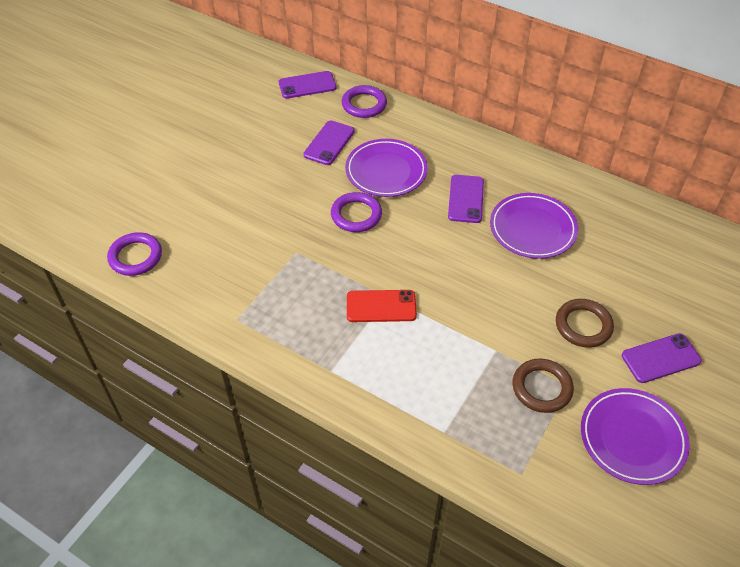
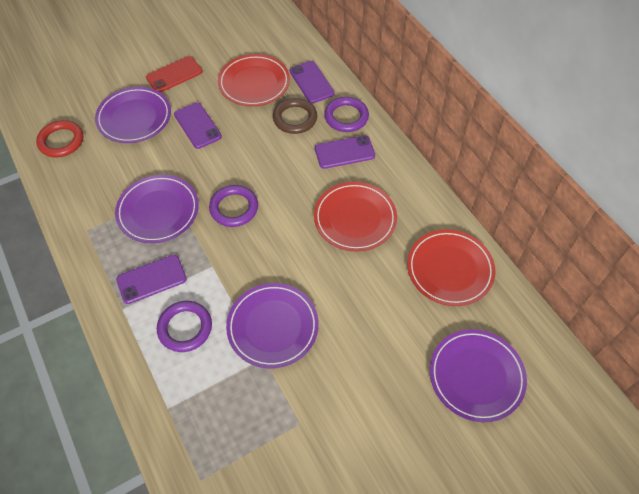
brown ring: [512,358,574,413] [556,299,614,348] = 2 -> [273,98,317,134] = 1
purple plate: [345,139,428,197] [490,193,578,259] [581,388,690,485] = 3 -> [95,87,171,143] [115,175,199,243] [226,283,319,368] [430,329,527,422] = 4
red plate: none = 0 -> [218,54,290,106] [314,182,397,252] [407,229,495,306] = 3
red ring: none = 0 -> [36,120,83,158] = 1

